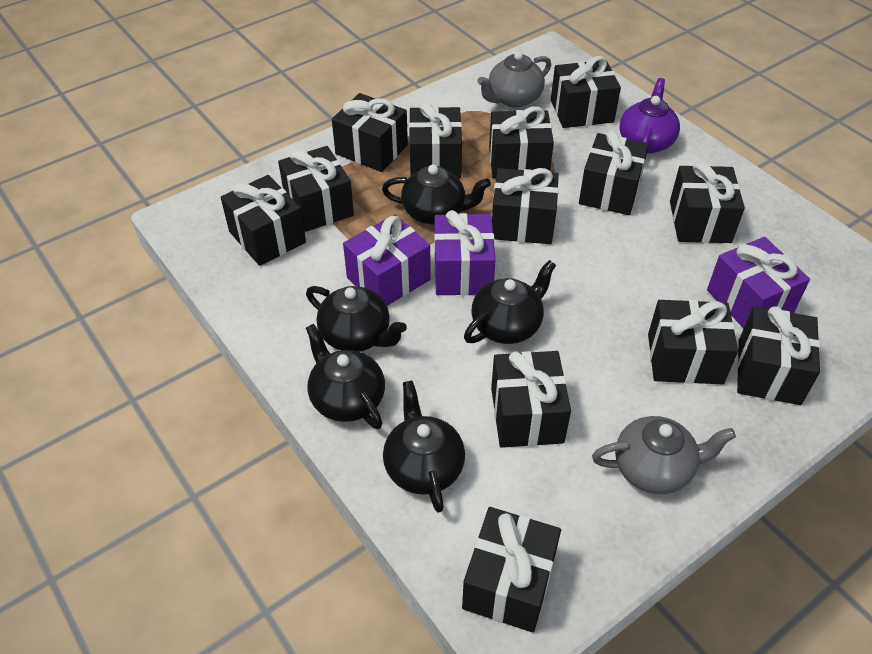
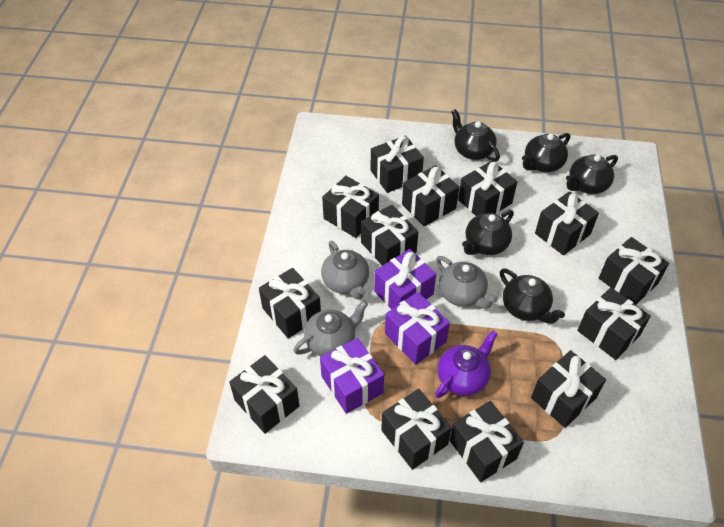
grey teapot: [477,51,551,108] [592,416,736,494] = 2 -> [293,301,368,356] [321,241,369,300] [436,256,498,309] = 3

